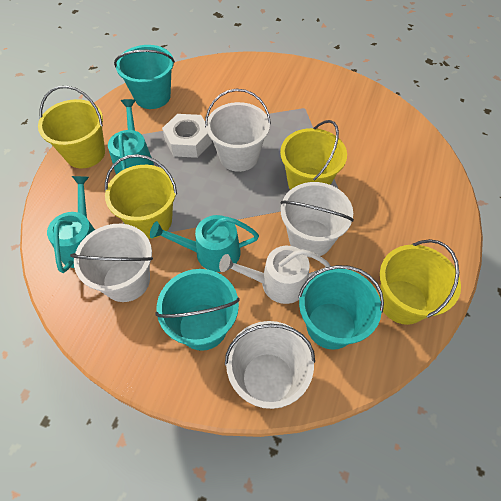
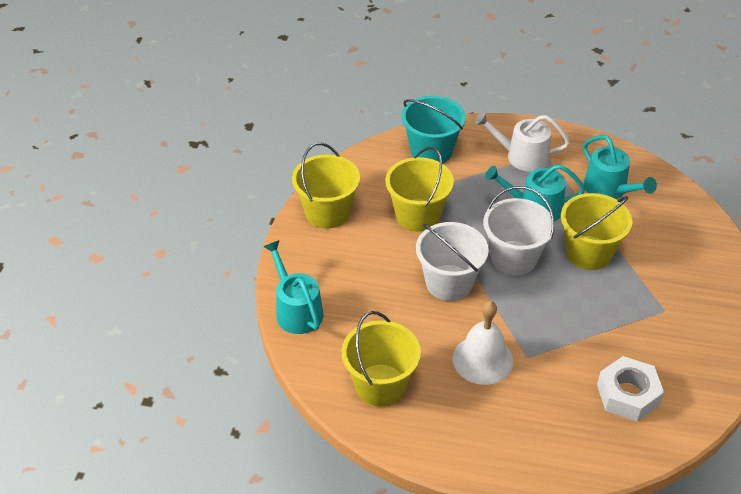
turquoise bucket: [114,45,175,109] [155,269,240,351] [298,265,384,350] = 3 -> [401,96,466,164] = 1
white bell: none = 0 -> [453,301,513,385] = 1
white bucket: [70,224,153,302] [205,89,271,172] [225,321,315,409] [281,182,354,257] = 4 -> [416,222,489,301] [483,186,555,276] = 2

